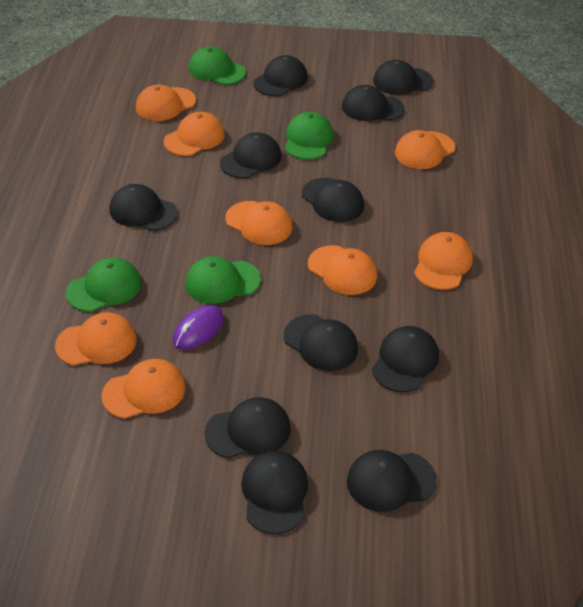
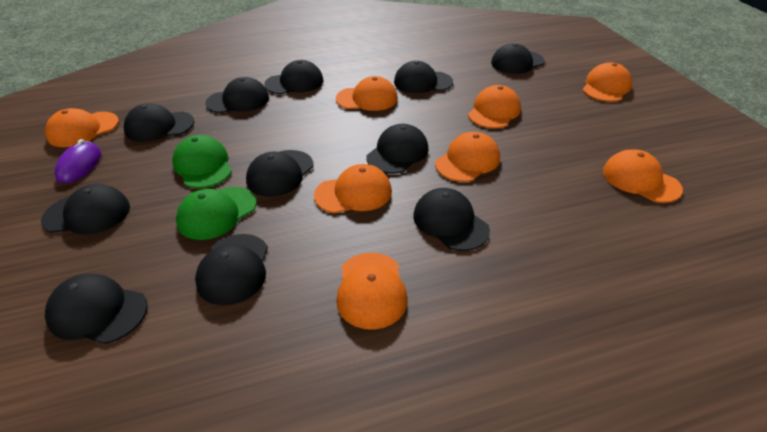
green cap: [66,257,141,312] [185,256,261,304] [189,46,246,85] [285,112,333,160] = 4 -> [172,135,232,188] [176,187,256,240] = 2

